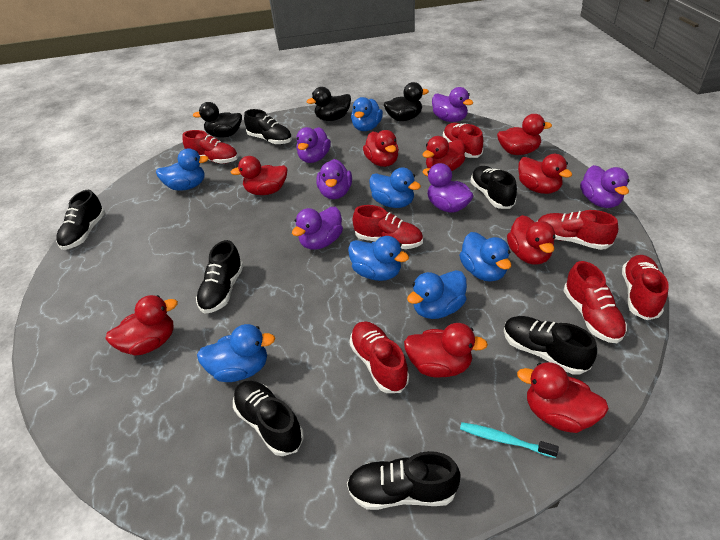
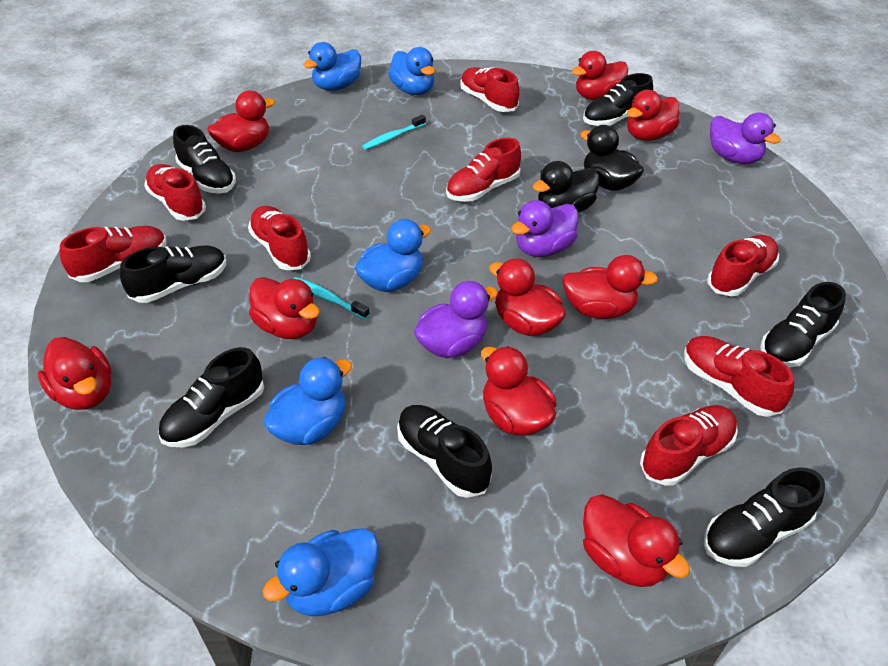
black duck: [193,102,242,138] [307,87,351,121] [384,82,429,121] = 3 -> [533,161,599,213] [580,125,644,191] = 2
blue duck: [156,148,209,191] [197,324,275,382] [348,236,409,281] [351,97,383,131] [369,168,421,208] [407,270,467,319] [459,232,511,282] = 7 -> [263,357,352,445] [263,528,379,616] [303,42,361,91] [355,219,431,292] [388,47,435,95] = 5
purple duck: [292,207,343,250] [296,127,331,163] [316,159,352,199] [422,163,473,213] [432,87,473,122] [580,165,630,208] = 6 -> [414,281,498,358] [511,200,578,257] [710,112,781,164] = 3
red shoe: [182,130,238,164] [349,321,409,393] [352,205,423,249] [443,123,483,158] [537,210,618,250] [564,261,627,343] [622,255,669,320] = 7 -> [60,226,167,282] [144,164,206,221] [248,206,311,270] [446,138,521,202] [460,67,520,112] [640,405,738,486] [684,336,794,417] [707,235,779,296] = 8
turquoise toothbrush: [460,422,559,458] = 1 -> [293,277,370,319] [362,115,426,150] = 2

